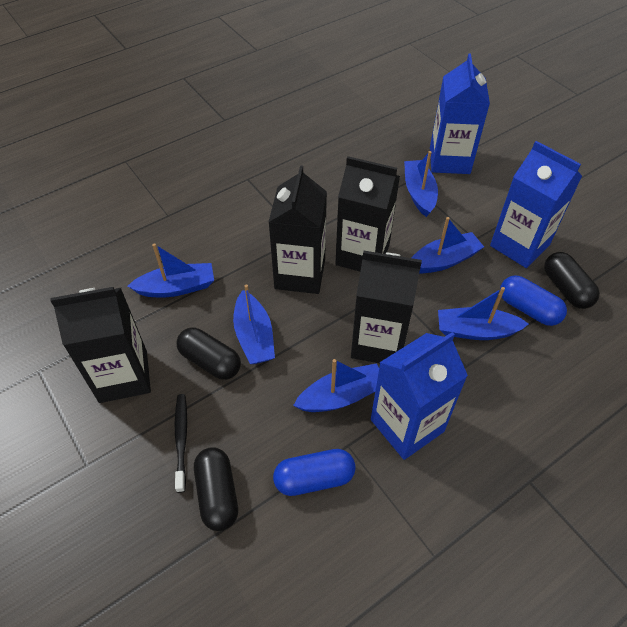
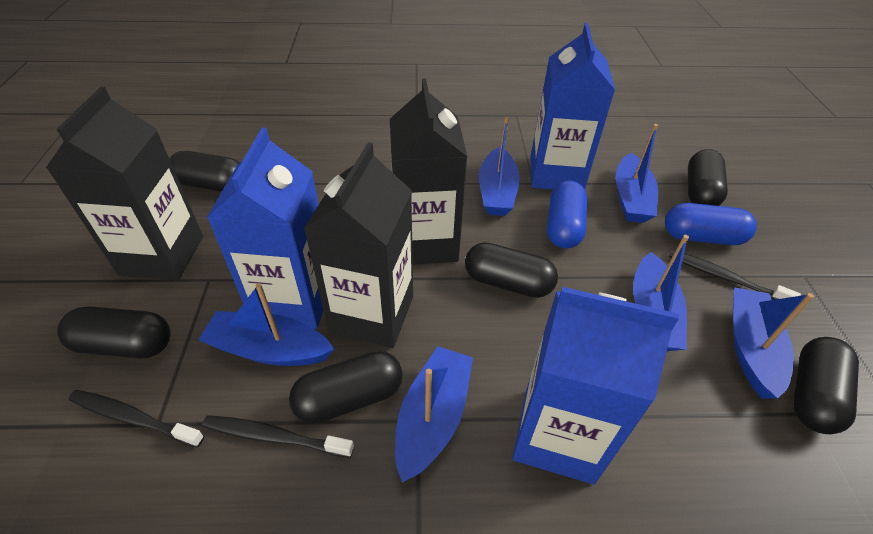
black capsule: [177,328,241,380] [194,448,238,531] [544,252,600,309] = 3 -> [57,306,171,359] [170,151,240,192] [289,350,403,424] [465,242,558,298] [688,149,728,206] [793,337,859,434] = 6
black carton: [50,287,151,403] [269,165,327,294] [335,156,400,272] [351,251,422,363] = 4 -> [46,87,203,280] [303,142,413,348] [390,79,468,265] = 3
black toothbrush: [175,394,187,493] = 1 -> [69,390,204,447] [202,415,354,458] [669,250,801,300] = 3

